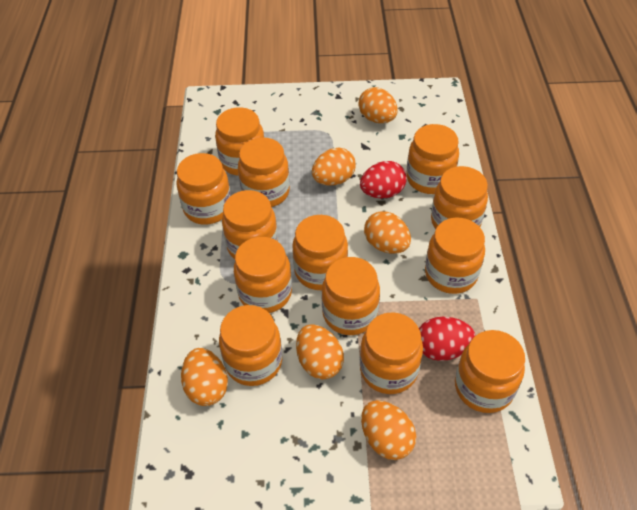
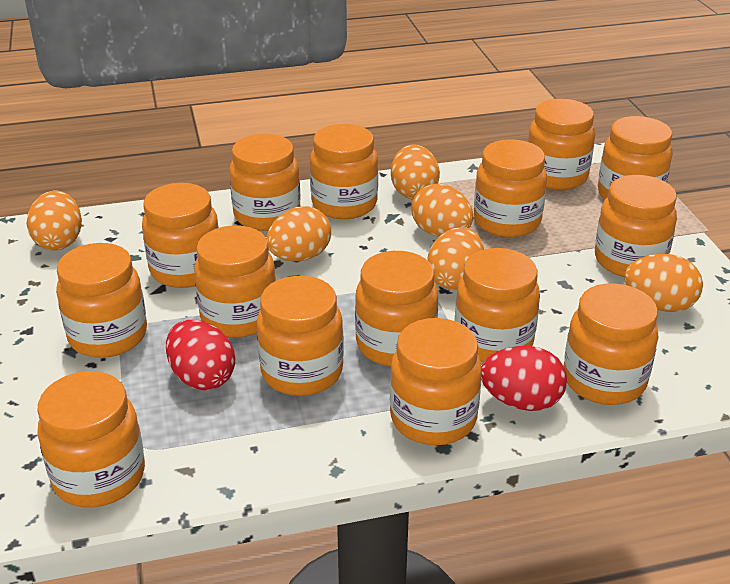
orange jar: [176,153,231,225] [215,107,264,176] [219,305,282,386] [222,190,278,259] [234,237,292,313] [238,137,290,207] [292,215,348,290] [322,257,380,335] [360,312,423,394] [406,124,459,194] [425,218,485,294] [431,166,488,229] [455,330,525,413] = 13 -> [37,371,145,508] [56,243,147,358] [142,183,219,288] [194,226,276,338] [229,134,301,231] [257,276,344,396] [310,124,378,219] [355,251,438,367] [390,318,482,445] [455,248,540,362] [474,139,547,237] [527,99,595,190] [564,283,658,405] [595,175,677,277] [598,116,673,200] = 15

